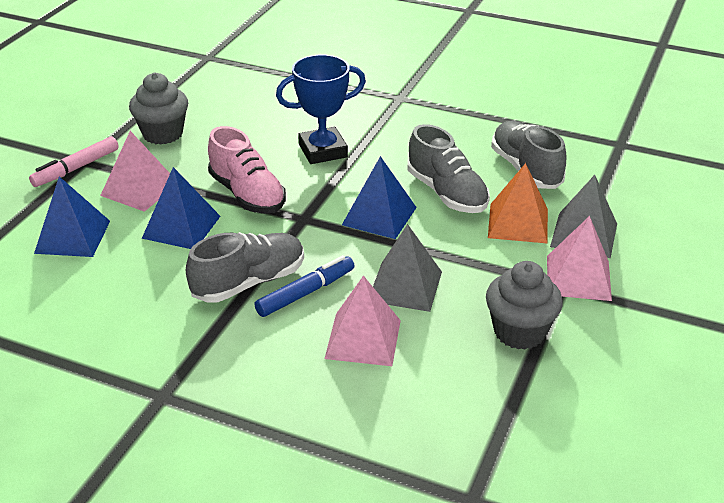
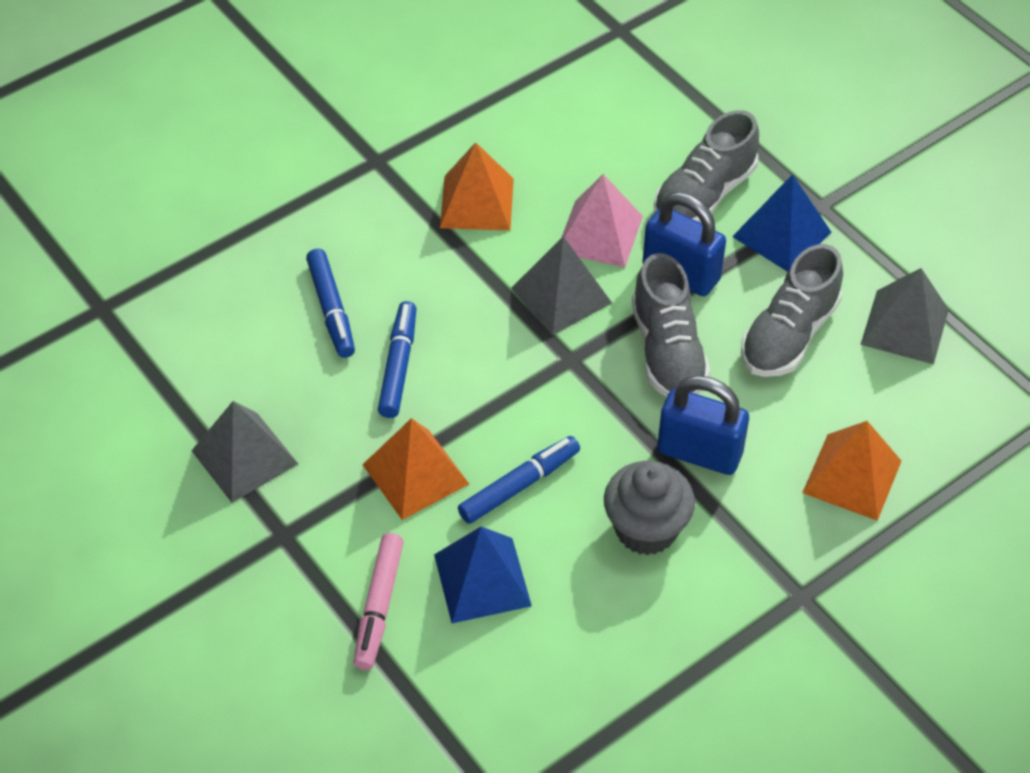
blue marker: [254,255,354,317] = 1 -> [306,249,355,358] [378,301,417,418] [458,436,580,524] = 3
blue padlock: none = 0 -> [643,192,726,296] [657,375,749,475] = 2
blue pyramid: [34,176,110,257] [142,167,221,249] [342,156,417,239] = 3 -> [434,527,532,623] [732,174,831,272] = 2
blue trophy: [276,55,366,164] = 1 -> none = 0
grey cupcake: [129,73,188,145] [486,261,563,350] = 2 -> [604,461,695,555] = 1
grey pyramid: [373,224,442,312] [550,175,617,258] = 2 -> [192,401,298,503] [511,236,612,336] [860,268,949,364] = 3
orange pyramid: [488,163,548,243] = 1 -> [362,418,469,520] [440,142,514,231] [802,421,901,521] = 3
pink pyramid: [100,131,170,212] [324,275,401,366] [547,216,612,301] = 3 -> [561,174,643,268] = 1
pink shoe: [208,126,286,214] = 1 -> none = 0

